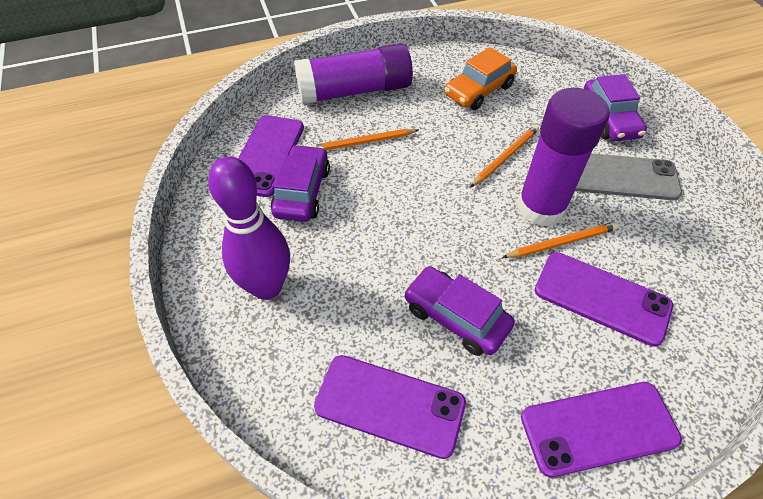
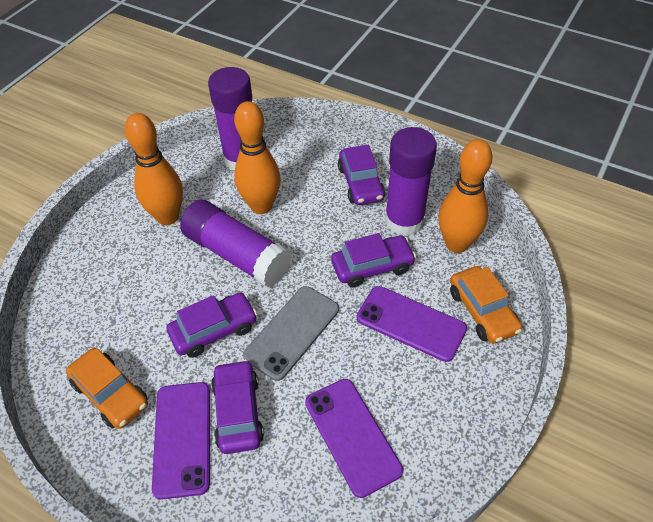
orange bowling pin: none = 0 -> [125,113,183,225] [234,101,280,214] [438,139,492,253] = 3
orange car: [445,47,517,110] = 1 -> [66,348,148,429] [450,266,522,344] = 2
orange pencil: [311,129,419,150] [470,125,539,187] [502,222,618,258] = 3 -> none = 0
purple bowling pin: [208,156,290,300] = 1 -> none = 0
purple car: [271,145,330,222] [404,266,515,356] [584,74,647,141] = 3 -> [167,292,257,358] [211,360,264,454] [331,233,416,287] [338,145,385,205] = 4
purple glue stick: [294,44,413,104] [517,88,610,227] = 2 -> [180,199,292,287] [208,67,252,170] [385,127,437,236] = 3
purple phone: [238,115,304,197] [314,355,466,459] [521,382,682,477] [535,252,673,347] = 4 -> [152,382,210,500] [305,379,403,498] [357,286,467,362] = 3

